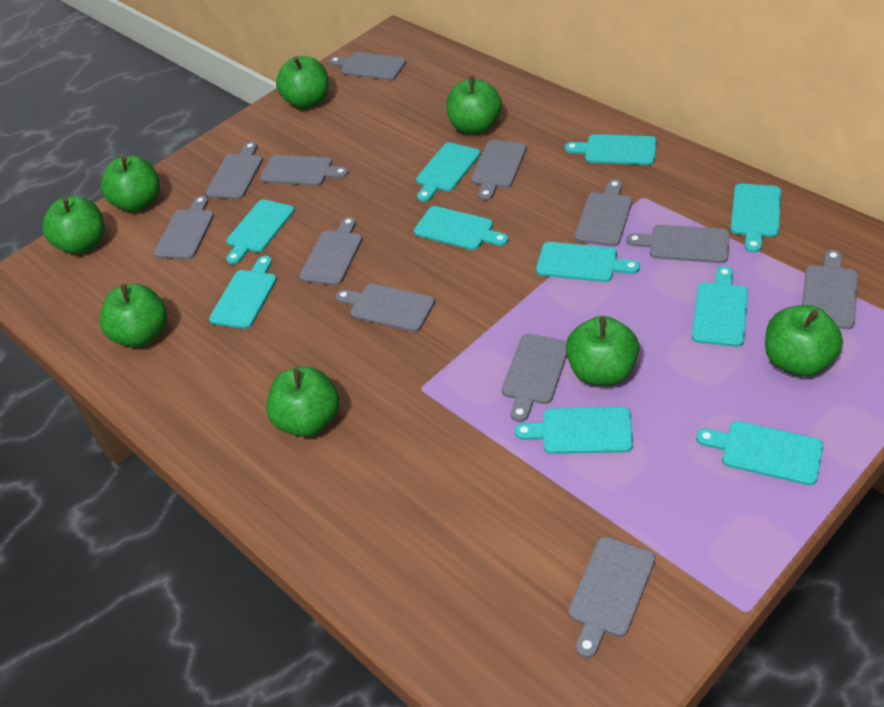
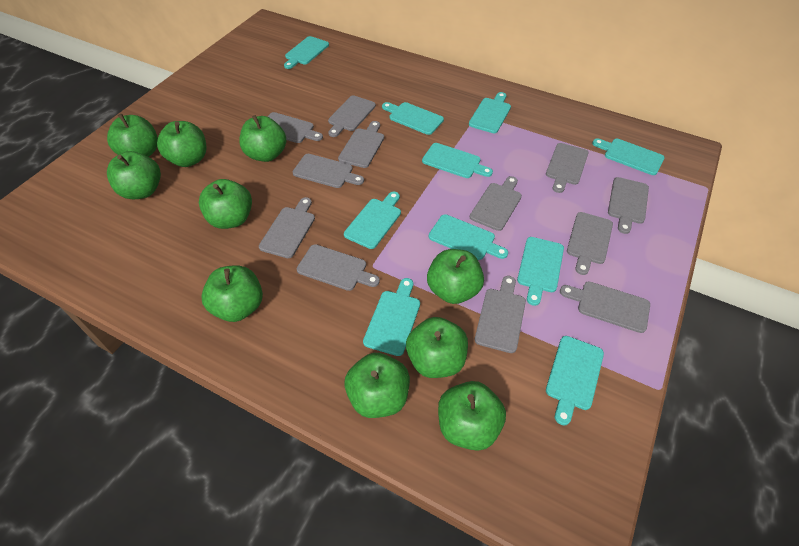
green apple: [43,196,104,254] [100,284,167,347] [101,156,160,212] [266,366,339,437] [276,56,329,109] [446,76,502,134] [566,316,639,386] [765,305,843,377] = 8 -> [107,114,158,157] [107,151,161,199] [157,121,206,167] [199,179,252,229] [201,265,263,322] [239,115,286,162] [344,353,410,418] [406,317,468,378] [427,249,484,304] [438,381,506,451] = 10

